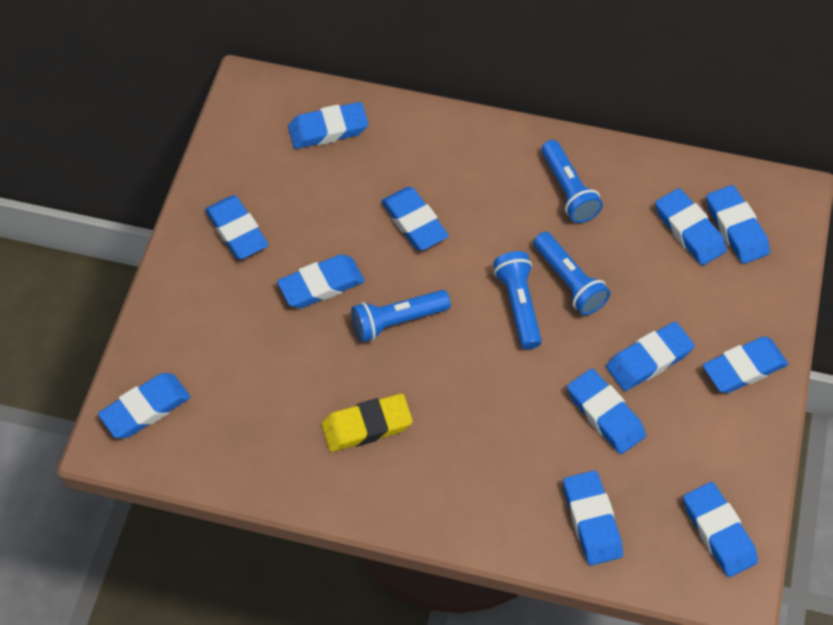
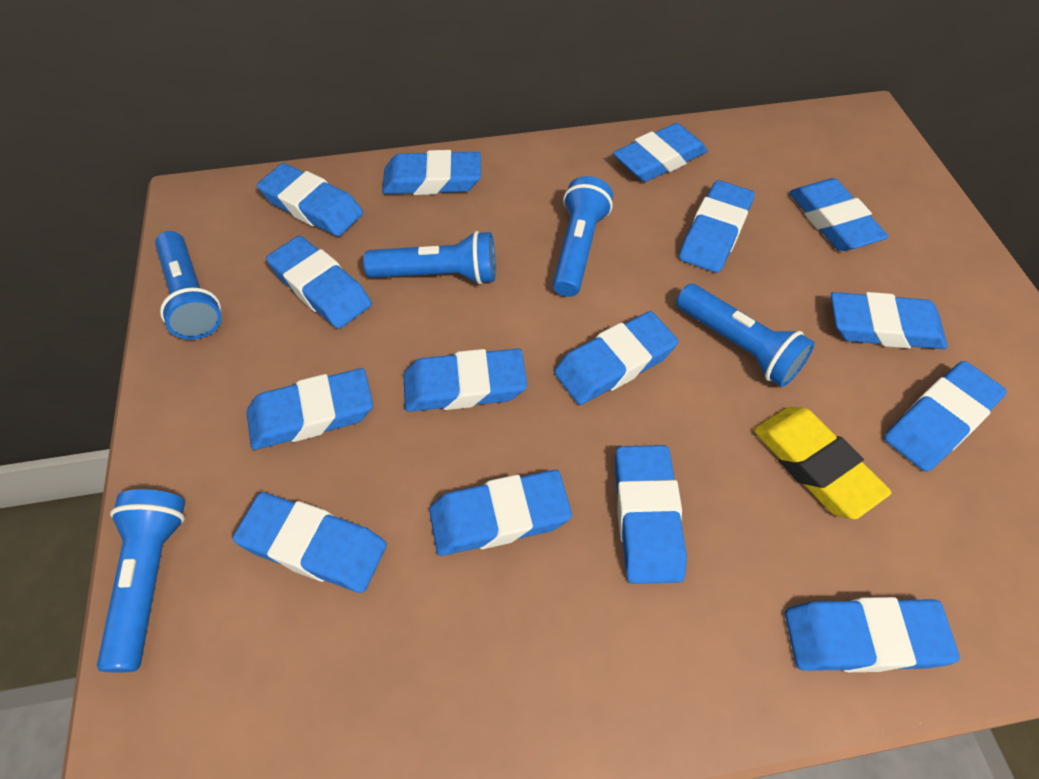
blue eraser: [98,373,190,438] [205,196,269,260] [277,254,365,308] [288,102,368,149] [381,187,449,250] [563,471,623,565] [567,369,646,454] [606,322,695,391] [655,188,727,266] [683,482,758,577] [703,336,788,393] [706,185,770,264] = 12 -> [233,492,387,593] [247,368,373,450] [257,163,363,237] [266,236,372,329] [382,150,481,195] [403,349,527,412] [429,470,572,556] [554,311,678,405] [613,123,708,182] [615,445,687,584] [679,180,755,273] [785,597,960,672] [789,178,889,251] [831,292,947,349] [884,361,1007,472] = 15
blue flashlight: [351,290,451,342] [493,251,542,349] [534,232,610,315] [541,140,603,223] = 4 -> [97,489,185,672] [155,231,222,340] [363,231,495,285] [553,176,613,297] [676,284,815,387] = 5

